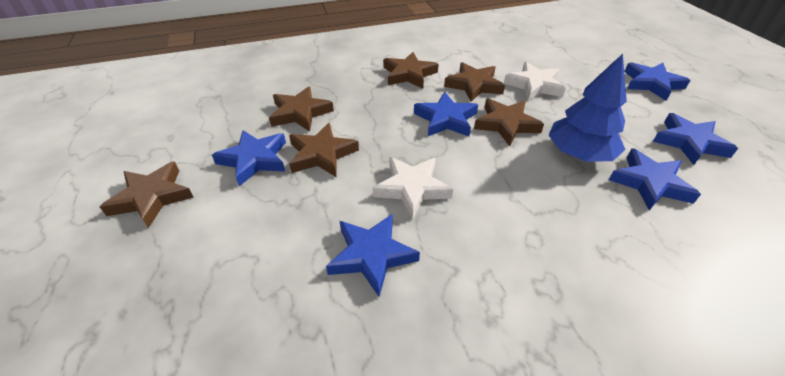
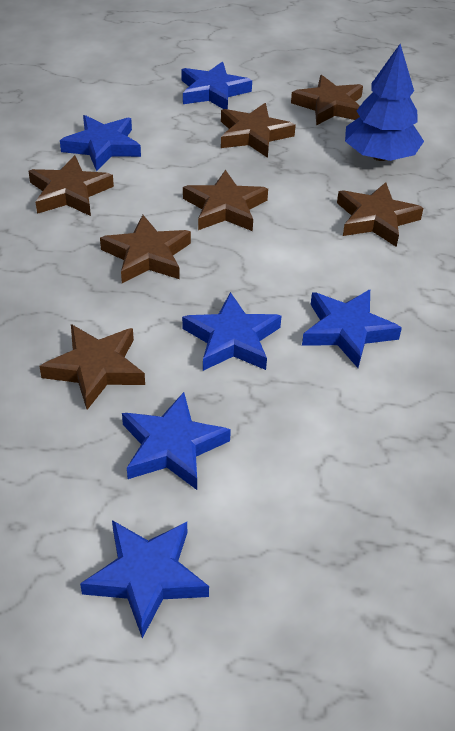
brown star: [100,161,194,228] [269,86,334,132] [289,123,359,177] [383,52,439,89] [444,62,505,102] [474,98,544,146] = 6 -> [28,155,114,216] [39,324,145,410] [100,215,191,283] [183,170,268,231] [221,103,296,158] [291,75,363,126] [337,182,424,247] = 7
white star: [373,157,453,219] [504,62,566,101] = 2 -> none = 0

